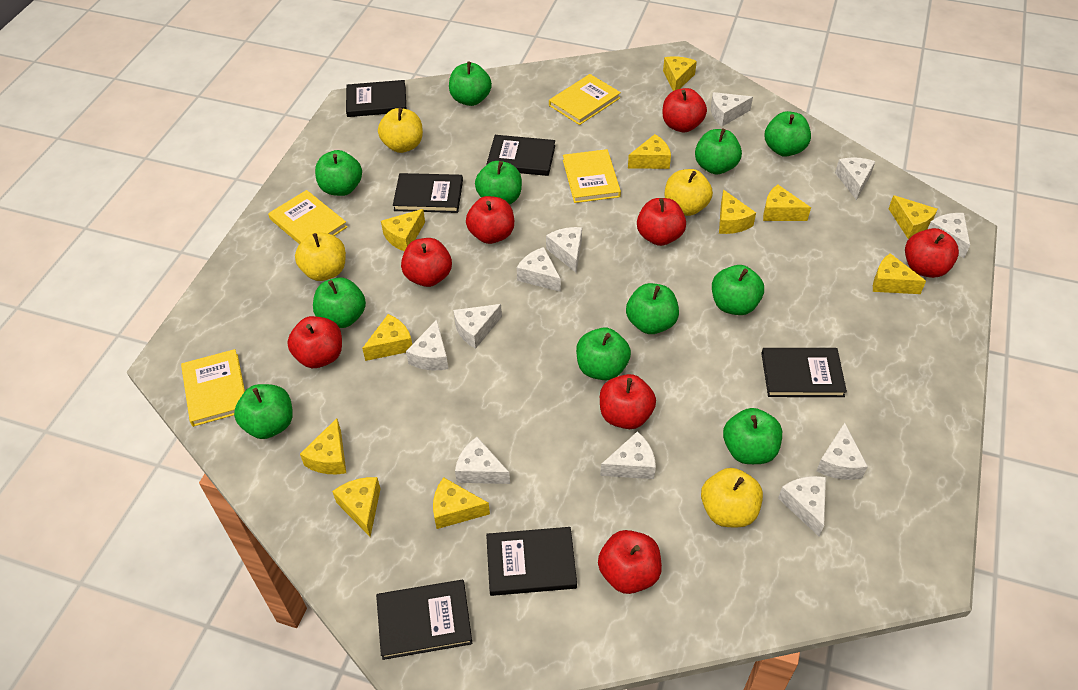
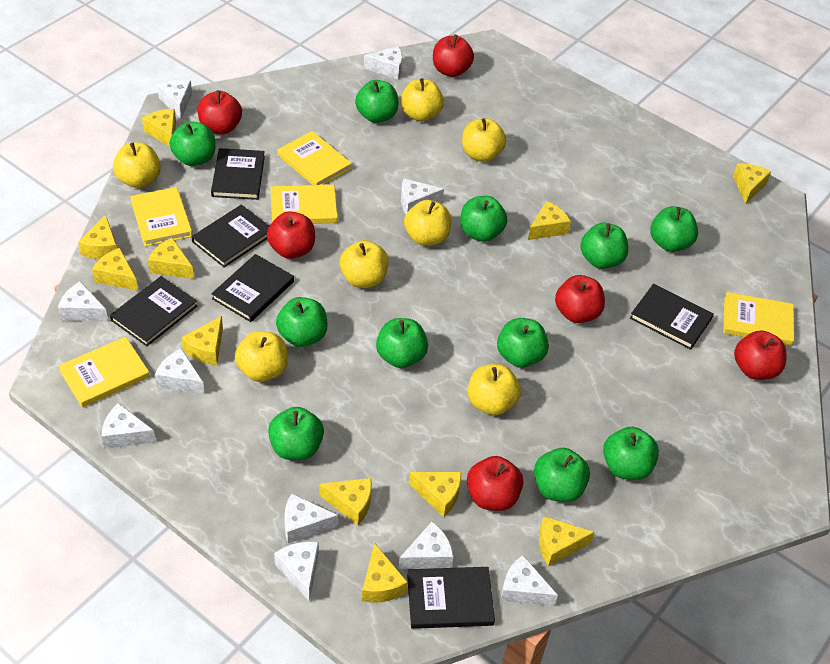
red apple: [287,316,342,368] [401,238,452,287] [466,196,514,244] [598,530,662,594] [600,374,656,429] [637,198,686,246] [662,88,707,132] [905,228,959,278] = 8 -> [197,90,242,134] [267,211,315,259] [433,34,474,77] [467,456,523,511] [555,275,605,323] [734,330,787,380] = 6
white cheese: [406,320,448,370] [453,304,502,349] [455,437,510,484] [517,247,561,292] [546,227,582,273] [600,431,656,479] [711,92,753,127] [778,476,826,536] [817,423,868,480] [835,157,875,200] [928,213,970,258] = 11 -> [58,281,108,322] [102,403,156,449] [155,348,205,394] [157,80,192,119] [274,542,319,601] [284,494,338,543] [364,46,402,79] [398,522,454,569] [401,179,444,214] [501,555,558,606] = 10
yellow apple: [295,232,346,281] [378,108,423,153] [665,169,713,216] [701,468,763,527] = 4 -> [113,142,161,188] [235,331,288,382] [339,240,389,288] [400,78,444,122] [404,200,451,246] [462,118,506,162] [468,364,521,415] = 7
yellow book: [181,349,245,427] [268,190,347,244] [549,74,621,125] [563,149,621,203] = 4 -> [58,337,150,407] [130,187,193,246] [270,184,338,224] [277,131,352,185] [723,292,794,346] = 5

